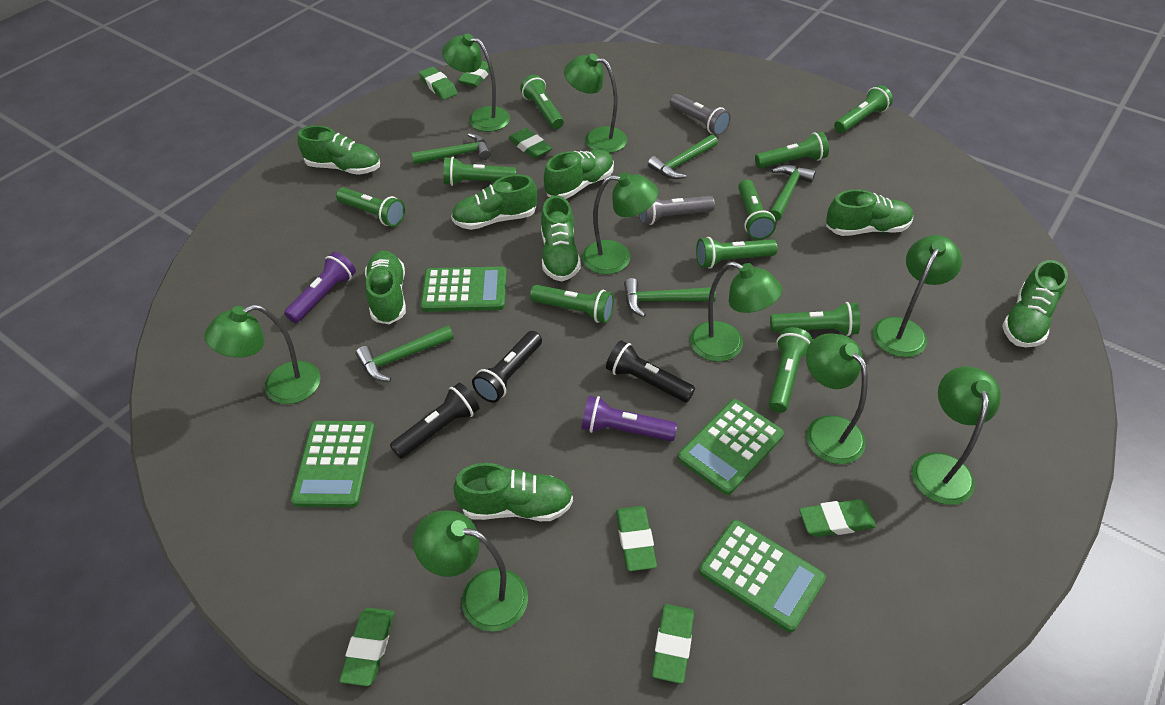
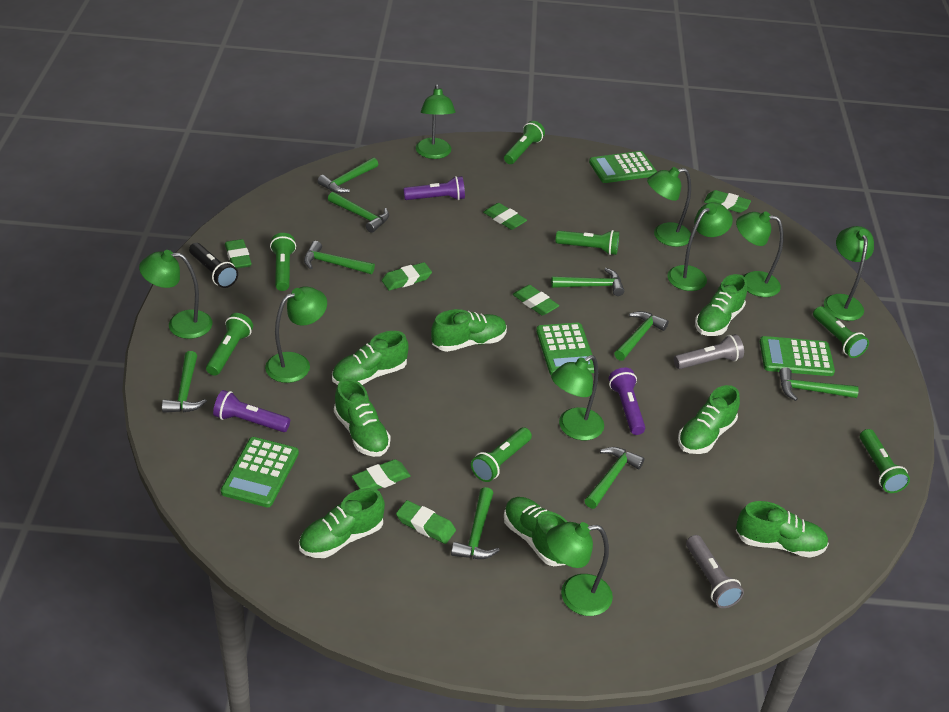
black flashlight: [390,383,479,459] [472,331,542,403] [606,340,695,403] = 3 -> [189,243,238,288] = 1
green flashlight: [336,187,405,227] [443,157,516,186] [520,75,564,129] [530,285,614,323] [696,237,778,269] [738,179,776,240] [755,132,829,168] [769,327,812,413] [770,302,860,336] [834,85,893,133] = 10 -> [206,313,253,376] [270,233,296,291] [471,427,532,482] [504,121,545,164] [556,230,619,255] [813,306,869,358] [860,429,910,493] = 7
green hammer: [356,325,454,382] [411,133,491,165] [624,278,716,317] [648,134,718,179] [770,165,816,221] = 5 -> [162,351,207,413] [304,241,375,274] [317,157,378,193] [328,192,389,233] [451,487,500,559] [551,268,624,296] [584,447,645,509] [614,311,669,361] [779,367,859,401] = 9
purple flashlight: [284,252,356,323] [581,396,677,441] = 2 -> [213,390,290,432] [403,176,465,200] [609,368,645,435] = 3

